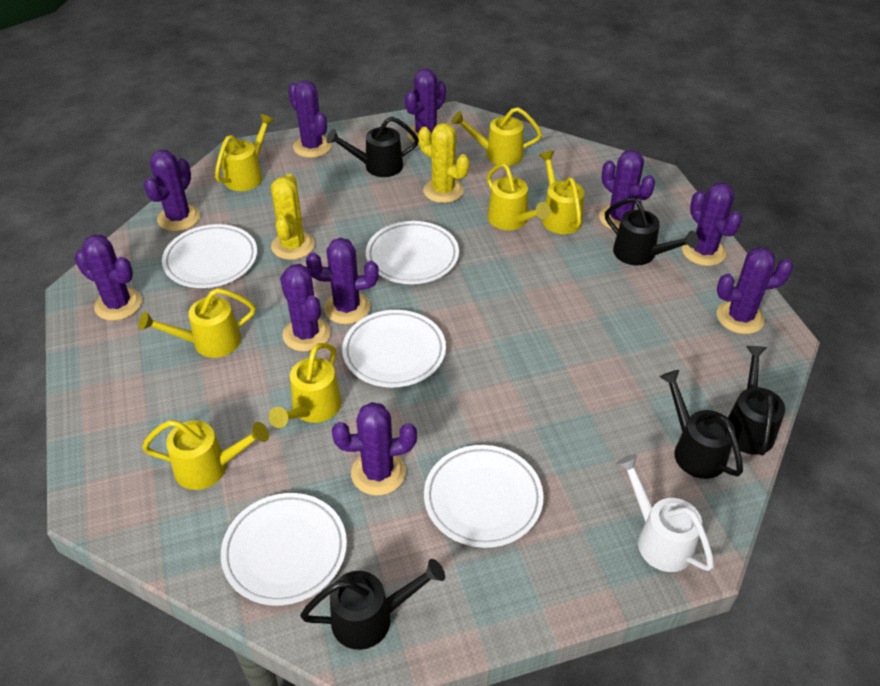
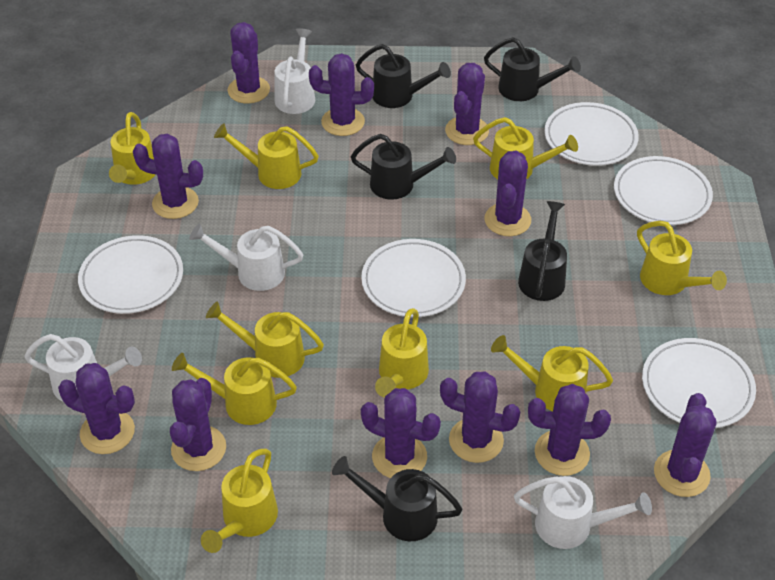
purple cactus: [75,235,142,321] [144,150,200,231] [280,264,331,352] [288,80,332,158] [306,238,379,324] [332,402,417,496] [405,69,446,144] [599,150,655,230] [682,183,742,266] [717,247,793,334] = 10 -> [58,363,135,454] [133,134,203,219] [170,378,226,471] [227,22,270,104] [309,53,374,136] [361,388,441,478] [440,371,520,463] [445,63,489,145] [484,151,531,236] [528,384,611,476] [654,393,717,497] = 11
white watering can: [616,454,714,572] = 1 -> [24,334,142,402] [189,223,304,291] [274,28,315,114] [514,476,652,549] = 4
yellow cactus: [271,174,315,260] [418,123,469,203] = 2 -> none = 0
yellow watering can: [138,288,256,358] [142,420,269,490] [215,114,275,191] [269,343,342,428] [451,107,542,166] [487,163,551,230] [539,151,584,234] = 7 -> [109,112,156,185] [172,353,297,425] [201,448,278,553] [206,301,324,378] [214,123,319,189] [375,308,429,397] [473,117,578,179] [491,335,613,411] [637,221,727,295] = 9

